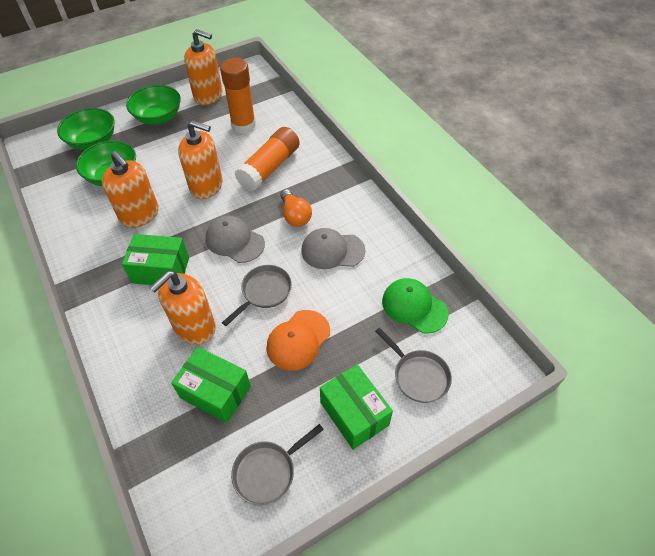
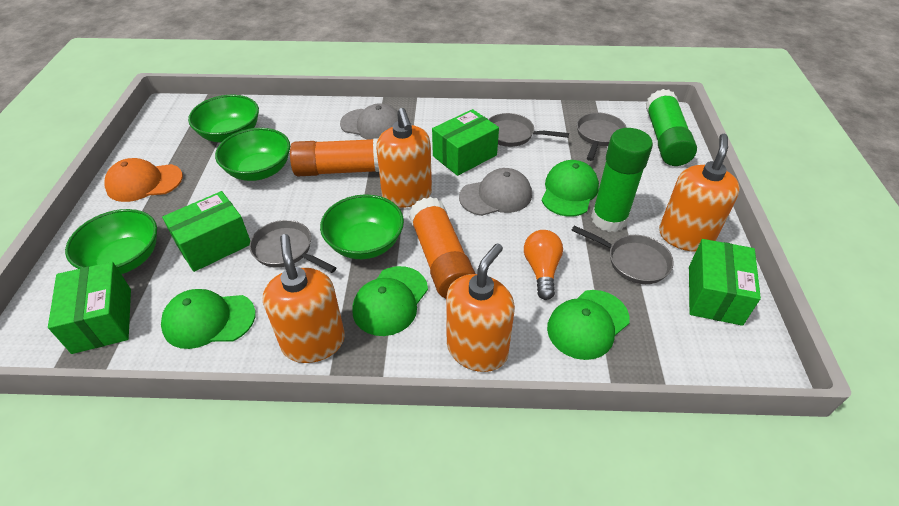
green bowl: [57,108,115,150] [76,140,136,186] [126,85,181,125] = 3 -> [65,209,157,274] [188,95,259,143] [215,128,290,181] [320,194,404,259] = 4
green box: [122,234,189,285] [171,347,251,423] [320,364,393,450] = 3 -> [48,262,131,354] [162,191,250,272] [432,109,499,176] [689,239,761,326] = 4
green cap: [382,278,449,334] = 1 -> [161,289,256,349] [352,266,428,336] [542,160,599,217] [547,290,630,360] = 4
green glue stick: none = 0 -> [591,128,653,232] [646,89,697,166] = 2
grey pan: [222,265,292,326] [231,424,324,506] [375,328,452,403] = 3 -> [249,220,336,273] [488,113,569,147] [571,225,674,284] [577,113,627,161] = 4

